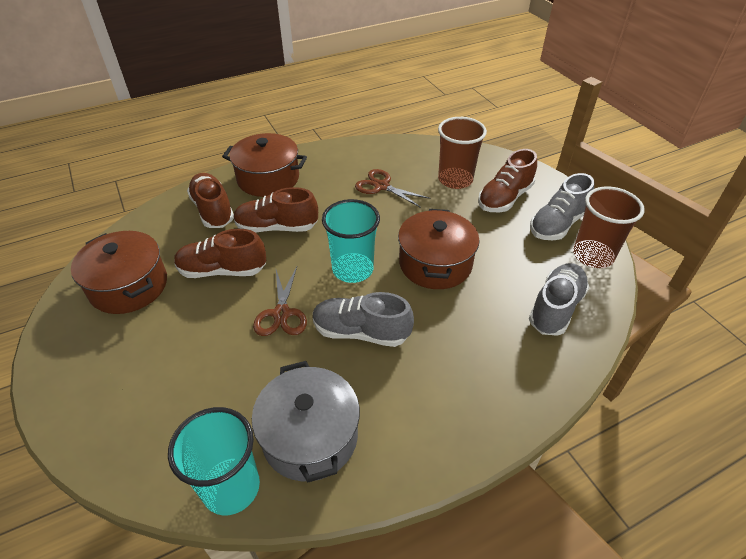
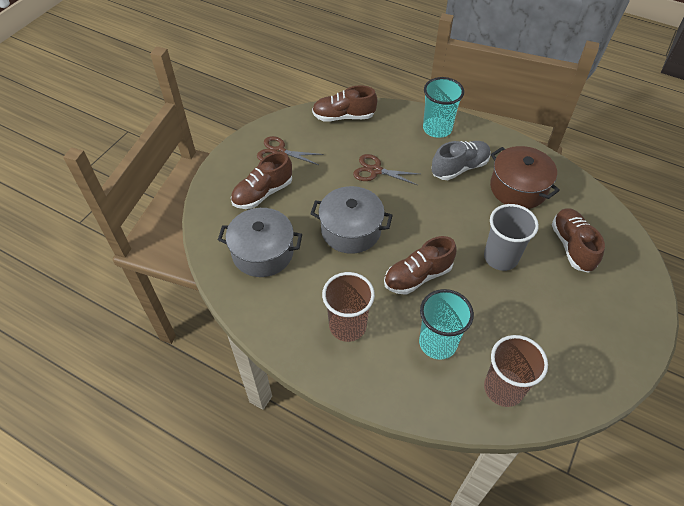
brown pot: [71,231,167,314] [222,133,307,197] [398,209,480,289] = 3 -> [490,146,560,209] = 1
grey cup: none = 0 -> [484,204,539,271] = 1
grey pot: [252,361,360,482] = 1 -> [218,208,302,277] [310,186,393,254] = 2
grey shoe: [313,292,414,347] [529,263,589,336] [530,173,594,240] = 3 -> [432,141,491,180] = 1

